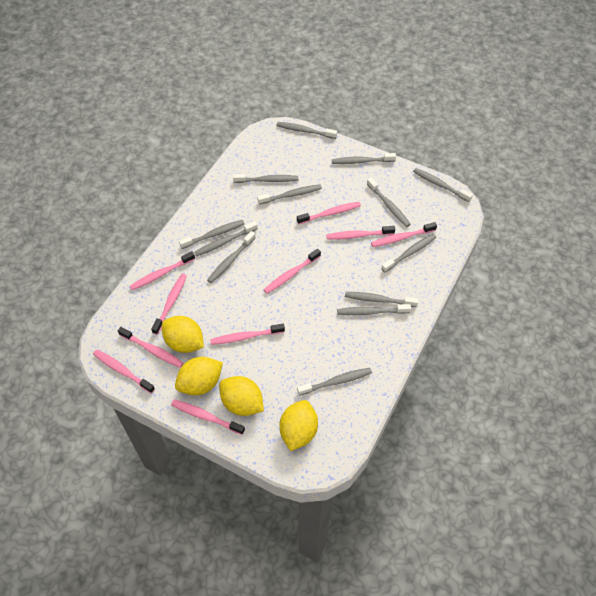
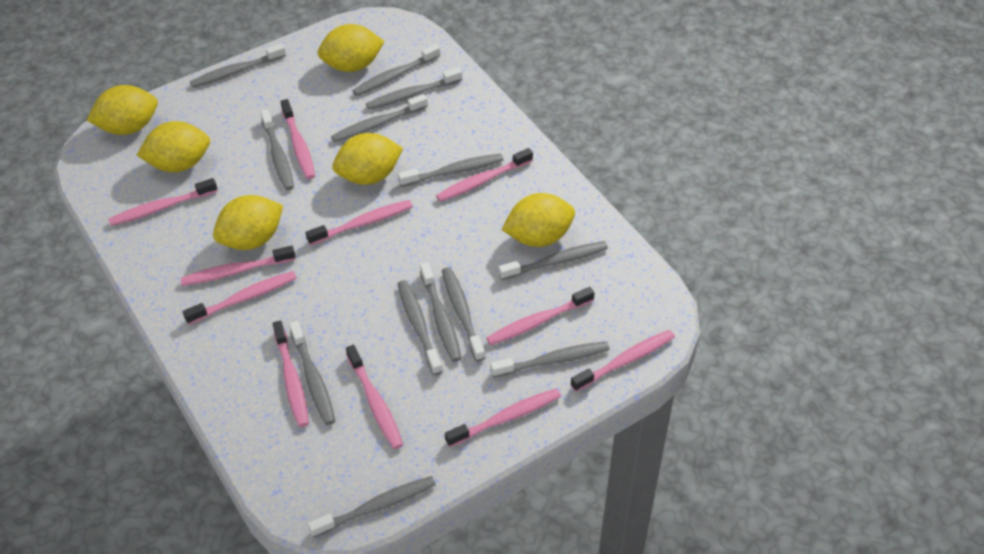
pink toothbrush: [93,350,155,393] [118,327,183,368] [130,251,195,290] [151,274,187,335] [171,399,245,435] [210,324,285,345] [264,249,321,294] [297,202,361,224] [326,226,395,240] [371,222,437,247] = 10 -> [108,178,218,226] [180,246,296,286] [183,271,297,325] [273,321,309,427] [281,99,315,179] [305,200,413,245] [346,345,403,449] [436,148,533,202] [445,388,561,447] [486,287,594,346] [570,330,675,392] = 11
yellow lemon: [162,316,204,353] [175,357,223,395] [219,376,264,416] [279,400,318,451] = 4 -> [87,85,158,135] [137,121,210,172] [213,195,283,250] [317,24,385,72] [333,133,403,185] [502,193,575,247] = 6

